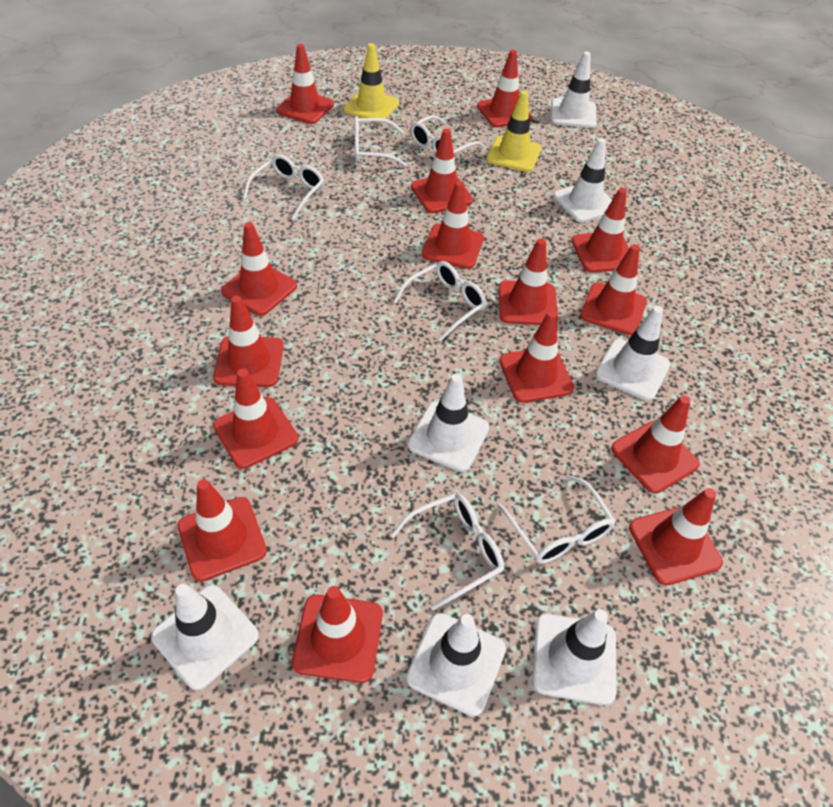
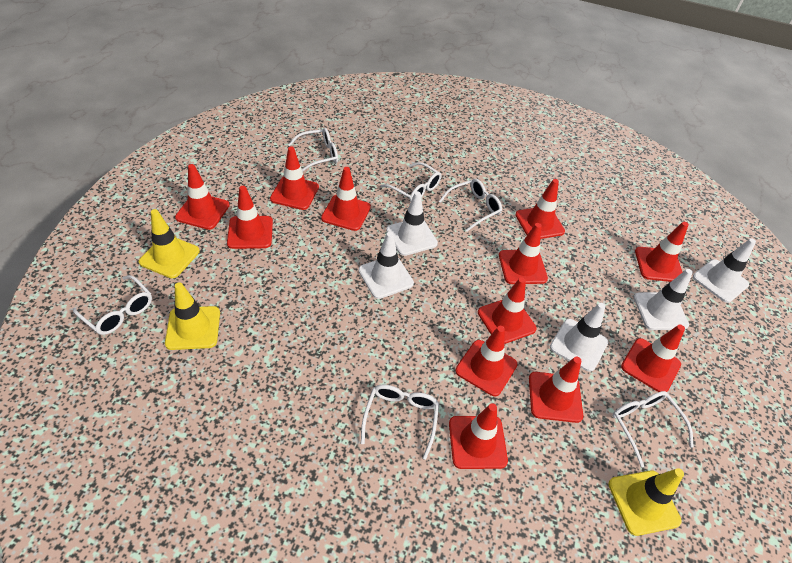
red traffic cone: [178,479,267,582] [213,296,284,387] [213,369,298,469] [221,222,297,316] [276,44,334,124] [292,586,383,683] [411,129,473,213] [422,181,484,269] [477,50,532,128] [498,238,558,325] [499,311,574,403] [571,188,629,273] [580,244,647,335] [611,395,700,493] [629,488,723,585] = 15 -> [175,164,230,230] [227,186,273,249] [270,146,319,210] [321,167,371,231] [449,403,508,469] [455,326,518,396] [478,277,537,344] [499,223,548,284] [515,179,565,239] [529,357,583,423] [621,325,685,392] [635,222,689,282] = 12
white traffic cone: [151,584,259,690] [406,613,506,716] [408,374,489,472] [532,609,616,705] [551,52,596,128] [553,138,612,223] [596,306,670,401] = 7 -> [359,232,414,299] [386,191,438,256] [550,303,608,372] [634,269,693,330] [693,238,756,303] = 5
yellow traffic cone: [344,43,400,123] [487,91,541,172] = 2 -> [139,209,200,278] [165,282,220,350] [609,468,684,536] = 3

